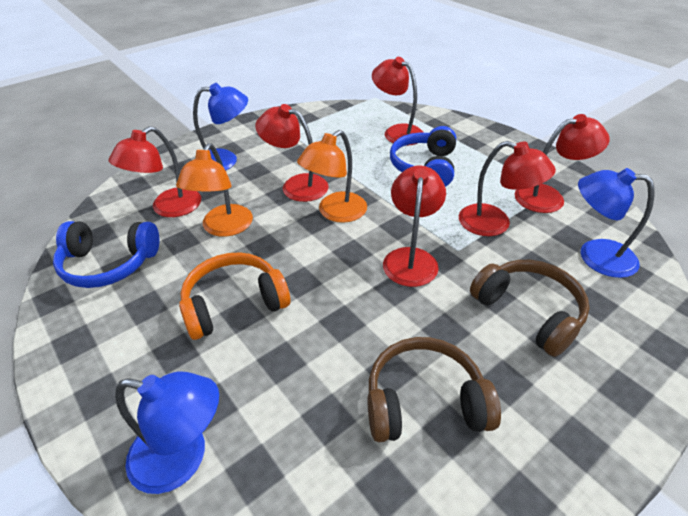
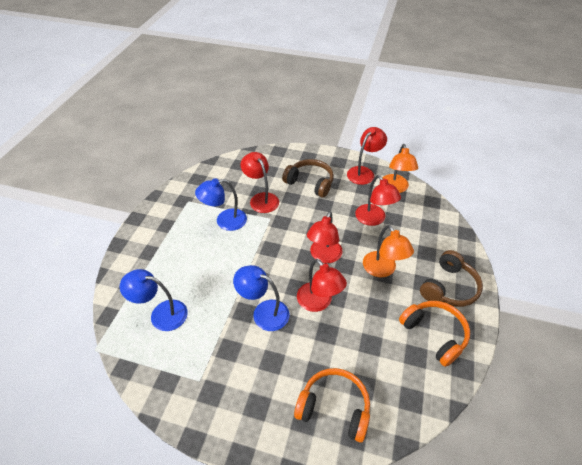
blue headphones: [53,221,159,288] [390,126,456,187] = 2 -> none = 0
orange headphones: [179,252,290,340] = 1 -> [294,368,370,443] [399,301,470,367] = 2
red lamp: [109,126,201,217] [255,104,329,202] [372,57,424,146] [383,166,446,287] [459,141,556,236] [515,114,609,213] = 6 -> [241,152,279,213] [297,259,347,312] [307,211,343,263] [347,127,387,185] [355,175,401,226] = 5

